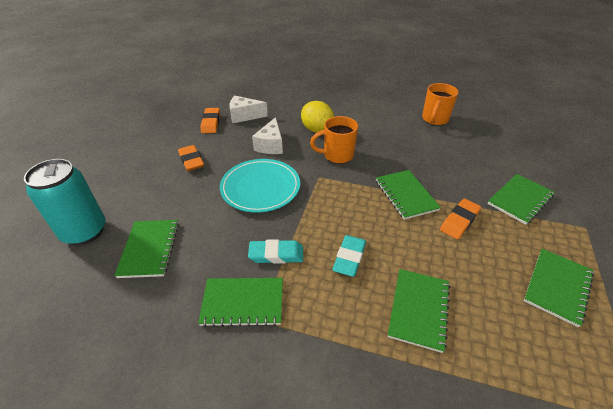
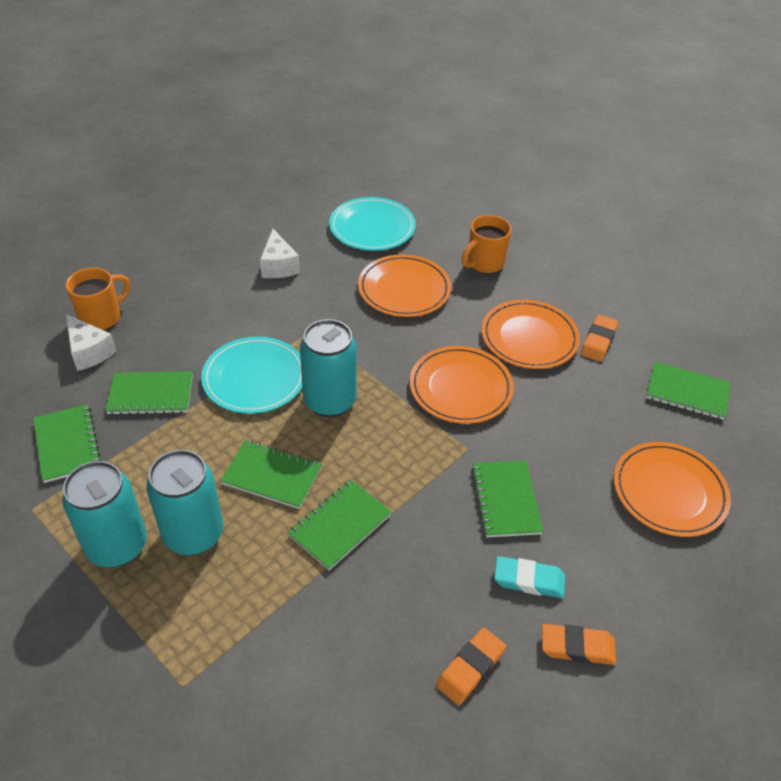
orange plate: none = 0 -> [358,254,451,317] [410,346,514,424] [482,300,580,369] [614,442,731,537] = 4
turquoise can: [24,159,106,246] = 1 -> [62,461,147,568] [147,450,223,555] [300,319,357,417] = 3
turquoise eraser: [248,239,303,264] [332,235,366,277] = 2 -> [494,556,565,598] = 1
turquoise plate: [220,159,300,213] = 1 -> [201,336,302,414] [329,197,416,251] = 2
yellow lemon: [301,101,334,133] = 1 -> none = 0

